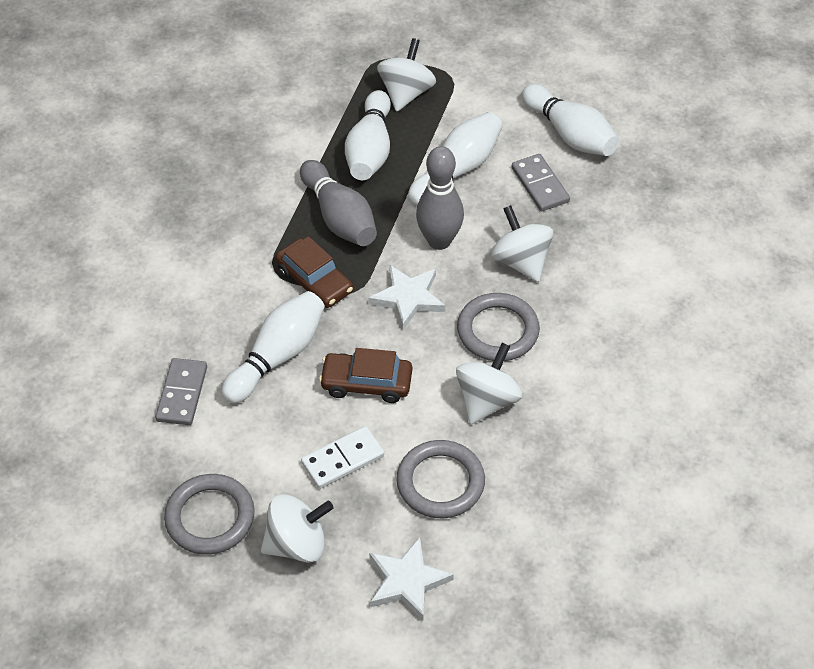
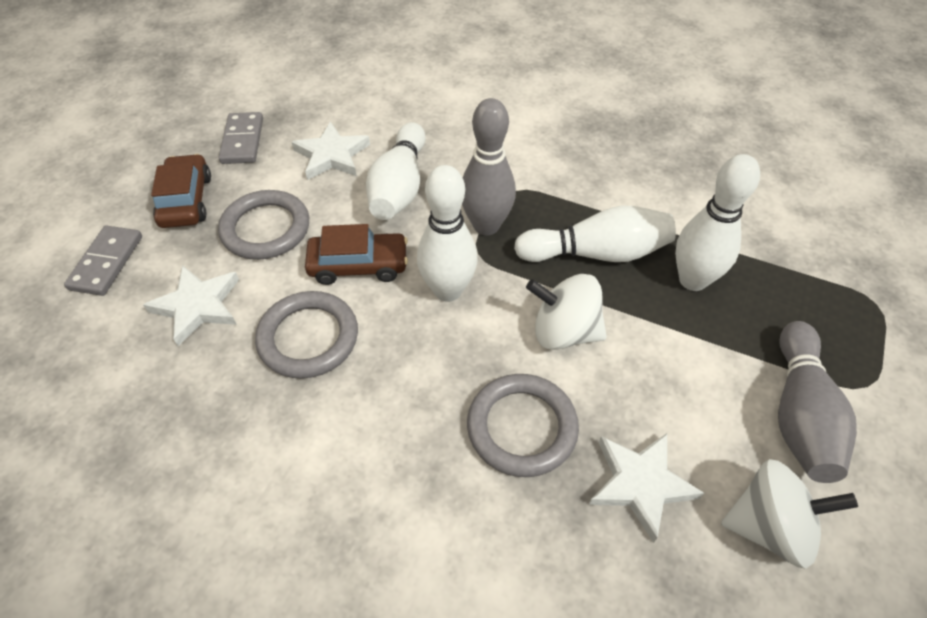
white domino: [301,426,384,489] = 1 -> none = 0
white spinning top: [261,494,334,563] [377,38,436,111] [456,343,522,424] [491,205,554,282] = 4 -> [526,274,607,350] [721,459,858,569] = 2
white star: [368,264,445,330] [369,537,454,621] = 2 -> [143,265,239,346] [292,121,370,180] [589,433,704,543] = 3

